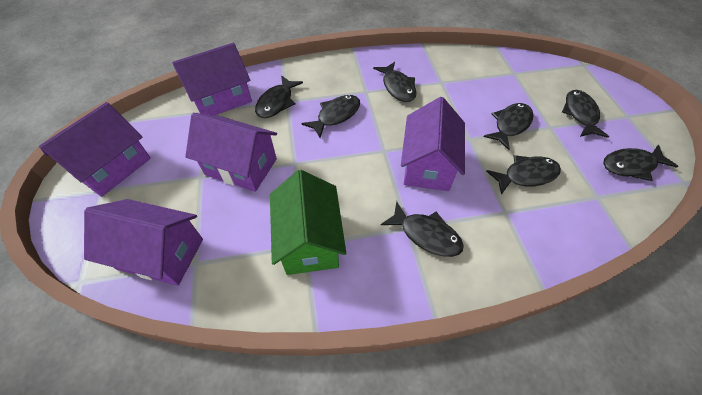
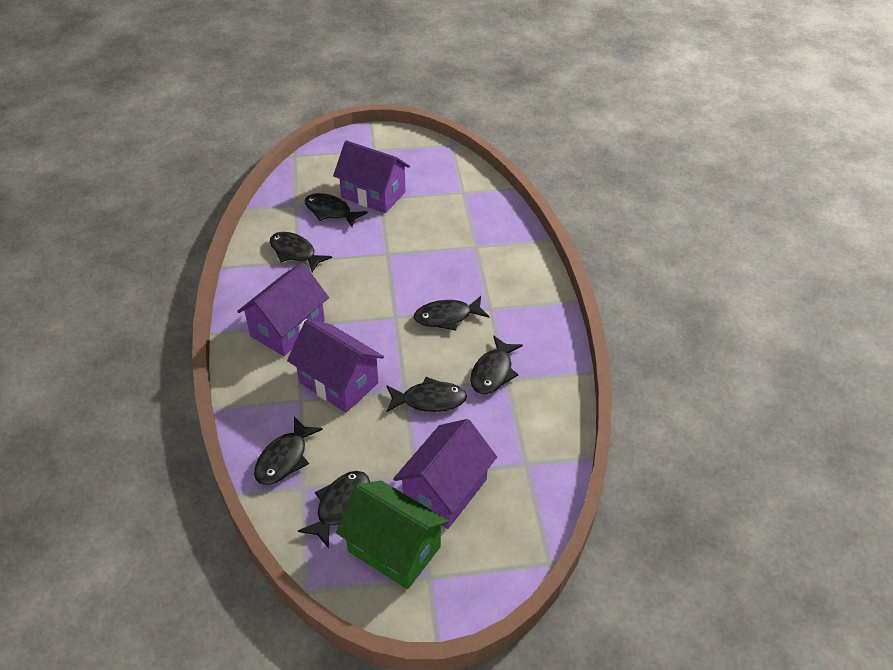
black fish: [255,75,303,118] [301,95,360,138] [373,62,416,102] [381,201,464,257] [483,103,533,150] [486,155,561,195] [562,90,609,138] [603,145,678,181] = 8 -> [254,417,323,485] [270,232,332,272] [298,471,370,548] [304,193,368,227] [386,377,467,412] [414,296,489,331] [470,336,523,394] = 7
purple house: [39,102,151,197] [84,199,203,286] [172,43,252,115] [185,113,277,192] [401,97,465,191] = 5 -> [237,263,329,356] [287,320,384,412] [333,140,410,213] [393,419,497,529] = 4

